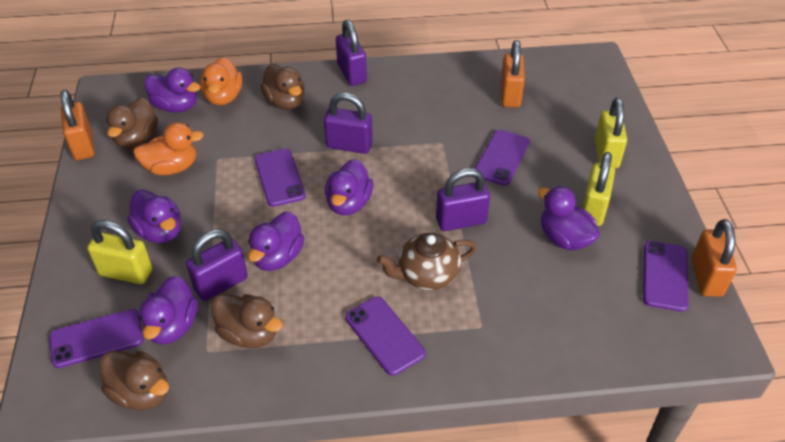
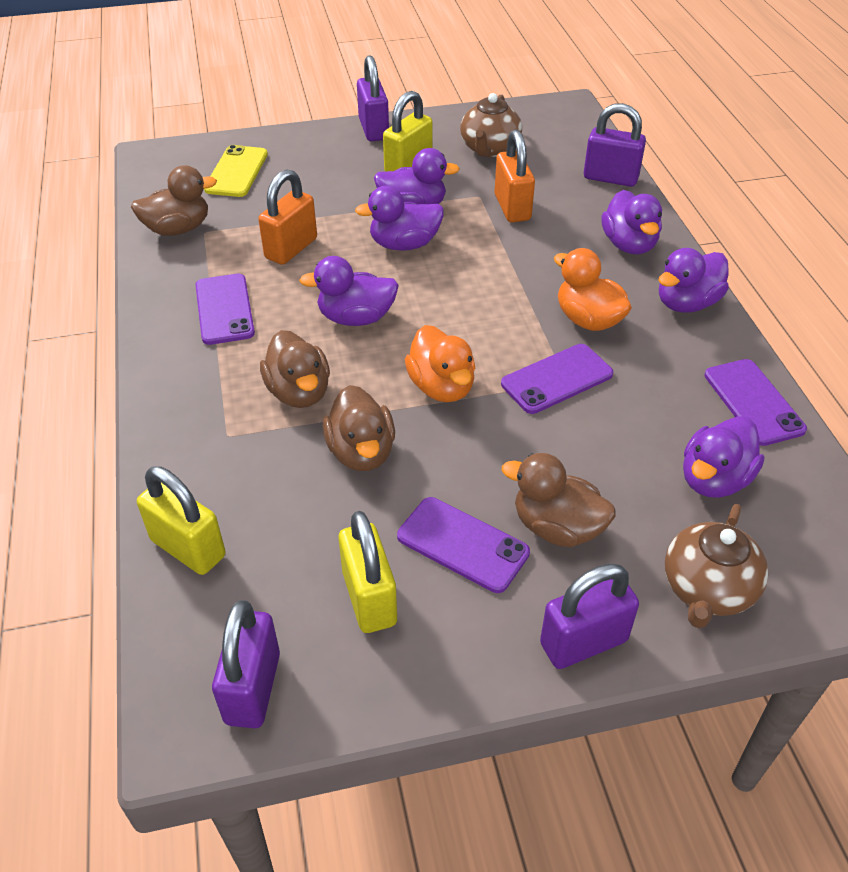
brown teapot: [377,233,477,290] = 1 -> [460,93,522,157] [665,504,768,628] = 2
orange padlock: [60,90,95,160] [501,40,525,108] [692,219,737,297] = 3 -> [258,169,317,265] [494,130,535,223] = 2
purple phone: [49,309,143,368] [255,149,306,207] [345,297,426,376] [475,130,530,186] [643,241,688,312] = 5 -> [195,274,255,345] [397,497,530,593] [501,344,613,414] [705,359,807,446] = 4
yellow phone: none = 0 -> [204,145,268,197] = 1

